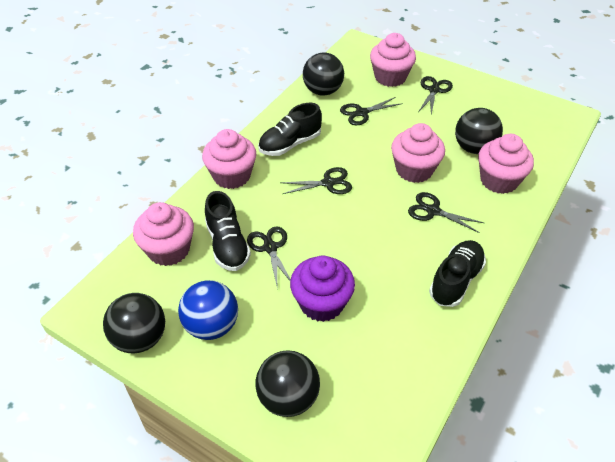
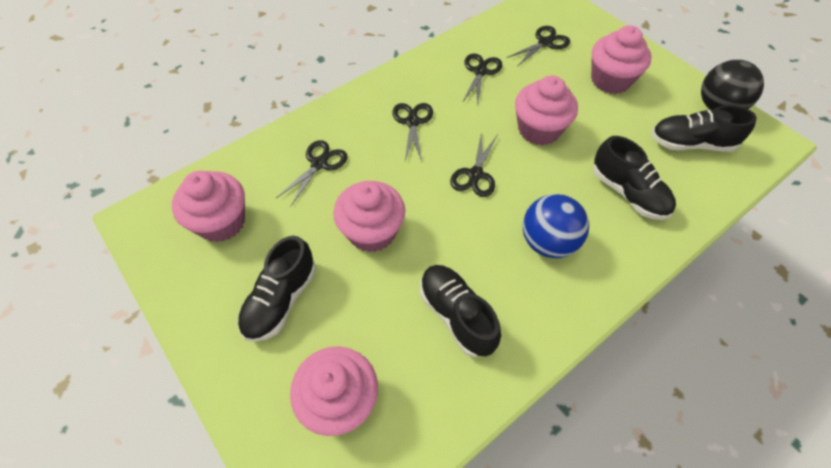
black ball: [103,293,165,353] [255,350,320,417] [303,52,344,96] [455,108,503,154] = 4 -> [701,60,764,110] = 1
black shoe: [205,191,251,271] [258,103,322,156] [429,240,486,307] = 3 -> [238,236,316,342] [420,265,501,357] [593,136,676,220] [651,105,757,152] = 4
purple cupcake: [290,255,355,322] = 1 -> none = 0

